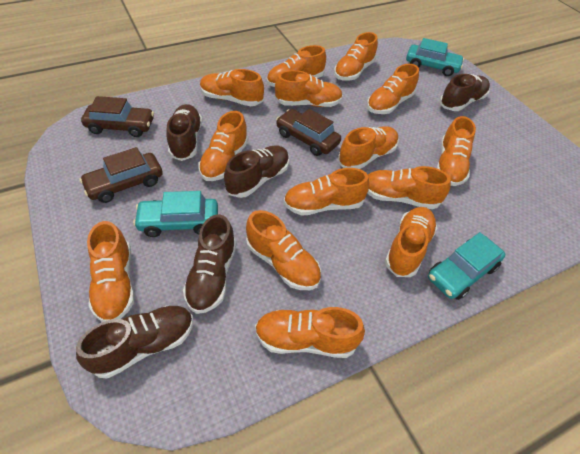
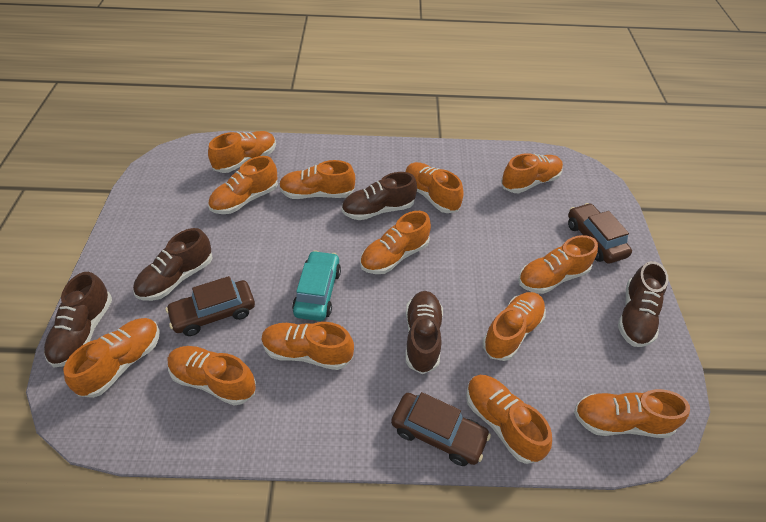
orange shoe: [87,221,134,322] [199,111,248,181] [200,69,264,106] [246,210,321,290] [255,307,365,358] [267,45,326,87] [275,70,343,107] [283,168,369,216] [334,32,378,80] [338,126,398,169] [367,64,419,114] [367,166,451,209] [385,207,437,277] [436,116,476,186] = 14 -> [64,318,160,398] [168,346,256,406] [208,131,276,173] [208,156,278,214] [261,322,354,370] [279,160,355,199] [360,211,431,274] [405,162,464,213] [466,375,552,464] [482,292,546,361] [501,153,563,193] [518,235,598,294] [574,389,690,438] = 13
turquoise car: [133,191,218,237] [406,38,464,76] [428,232,505,300] = 3 -> [292,250,341,321] = 1

